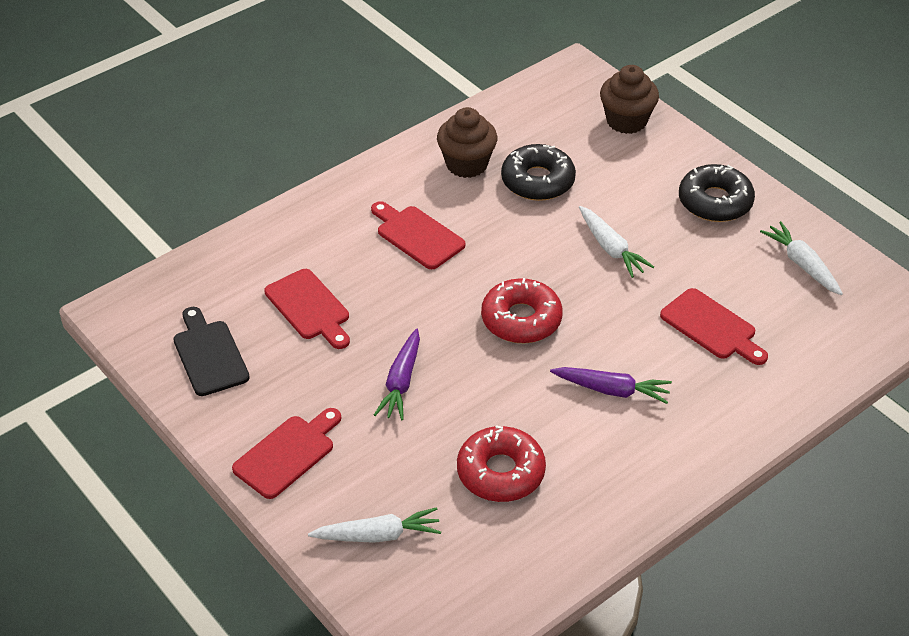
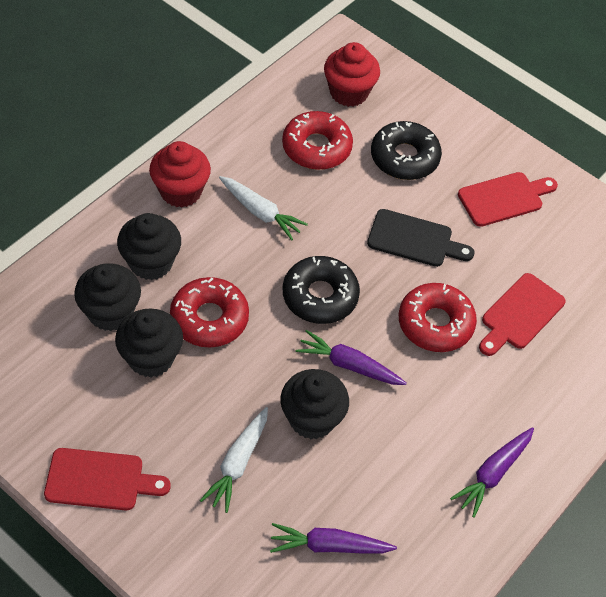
black cupcake: none = 0 -> [74,263,141,331] [115,308,183,377] [117,213,181,280] [281,369,349,439] = 4
brown cupcake: [437,107,498,178] [600,65,659,134] = 2 -> none = 0
purple carrot: [374,329,420,420] [550,367,672,404] = 2 -> [270,523,397,553] [296,330,407,385] [450,427,534,518] = 3
red cupcake: none = 0 -> [149,141,211,208] [324,42,380,107] = 2
red cutting board: [232,408,341,499] [264,269,350,349] [371,201,466,269] [660,288,768,365] = 4 -> [44,448,171,510] [458,172,558,227] [479,273,565,356] = 3
red donut: [457,425,546,502] [481,278,563,343] = 2 -> [170,277,249,347] [282,111,353,170] [399,283,477,352] = 3
white carrot: [308,507,441,543] [579,206,654,278] [760,221,843,295] = 3 -> [200,407,268,513] [219,176,308,240] = 2

